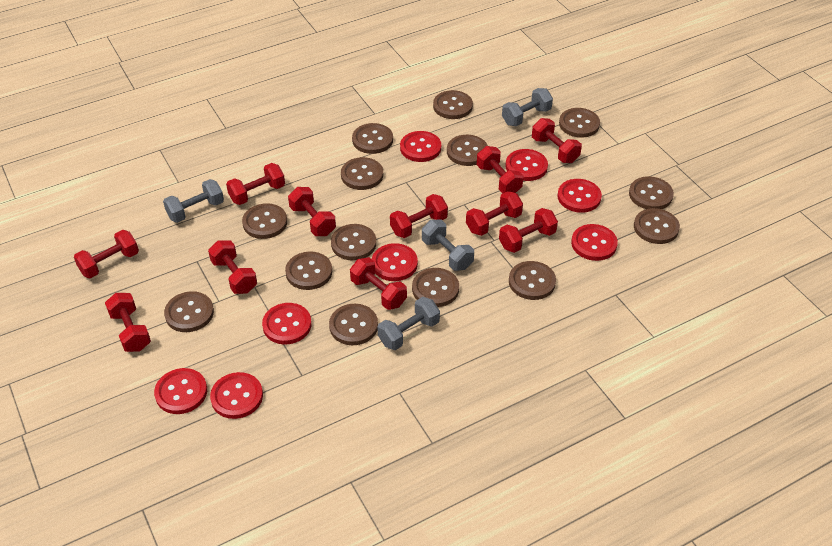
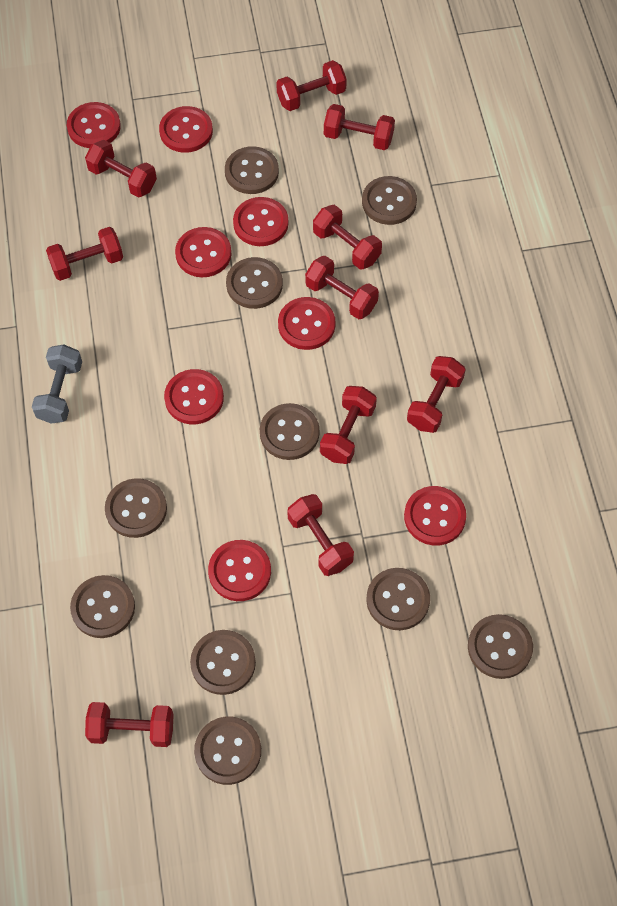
brown button: [164,291,214,332] [242,203,287,239] [285,252,332,290] [329,304,378,345] [331,224,376,261] [341,157,383,190] [352,123,393,154] [412,268,459,307] [433,90,473,119] [447,135,488,166] [509,261,556,300] [559,108,600,138] [629,176,674,209] [634,208,680,244] = 14 -> [70,575,135,638] [105,478,167,538] [190,630,256,695] [194,717,261,785] [225,146,279,194] [226,257,283,309] [260,403,319,460] [362,176,417,225] [366,568,430,630] [468,614,533,679] = 10
grey dumbbell: [163,179,224,223] [377,297,440,350] [422,220,474,271] [502,88,553,126] = 4 -> [32,344,82,424] = 1
red dumbbell: [74,230,139,278] [105,293,151,352] [208,240,257,294] [226,163,285,205] [288,187,336,236] [350,257,407,310] [390,194,448,238] [466,191,523,236] [477,146,523,193] [499,208,558,253] [532,118,582,163] = 11 -> [46,227,123,281] [85,140,157,198] [85,702,174,747] [276,60,347,111] [287,494,354,576] [305,256,379,319] [313,205,382,270] [320,386,377,464] [324,104,395,150] [407,356,466,433] = 10

